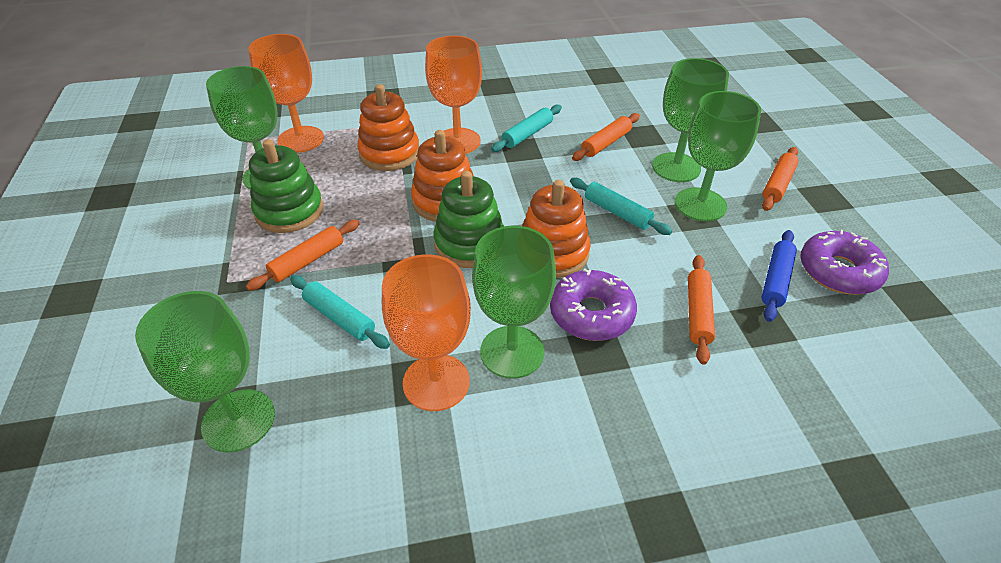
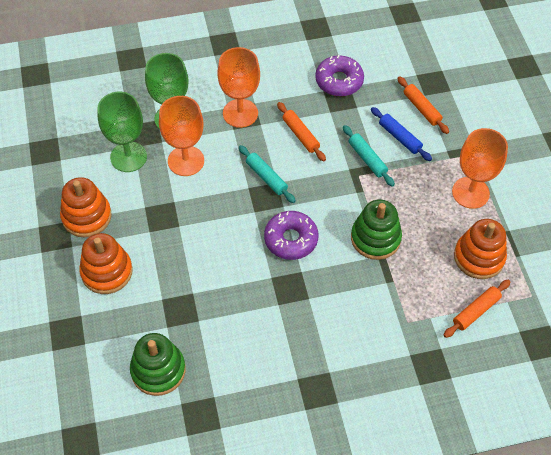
green goblet: [135,291,275,452] [206,66,278,189] [472,226,556,379] [652,58,729,182] [675,91,761,221] = 5 -> [97,92,147,172] [145,53,188,129] = 2
orange rolling pin: [245,220,360,291] [572,113,640,161] [688,255,715,365] [762,147,799,211] = 4 -> [277,102,326,161] [397,76,449,134] [444,280,511,338] = 3
turquoise rolling pin: [290,275,390,349] [491,105,562,152] [570,178,672,235] = 3 -> [239,145,296,203] [343,125,395,187] = 2

